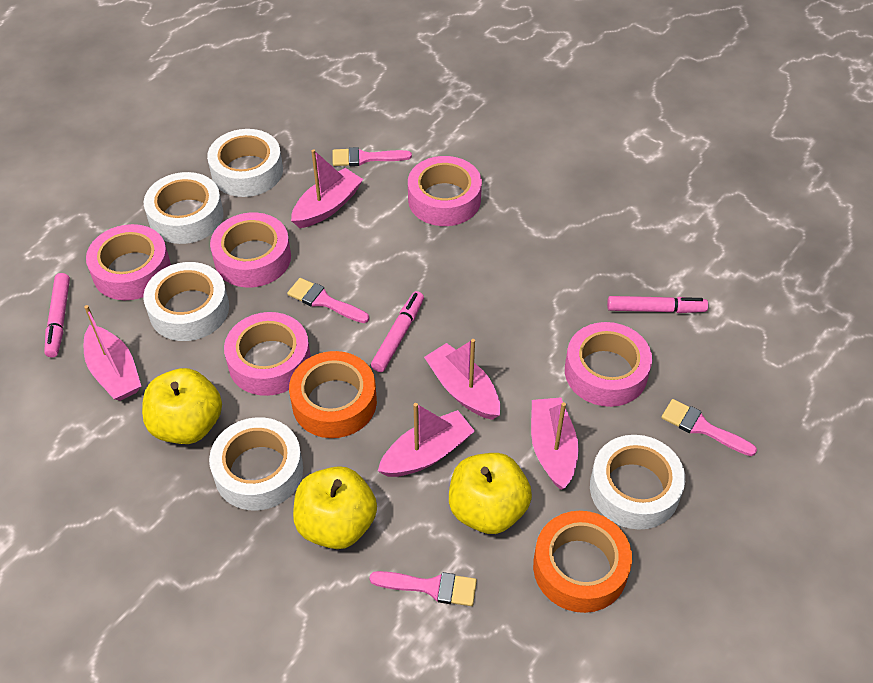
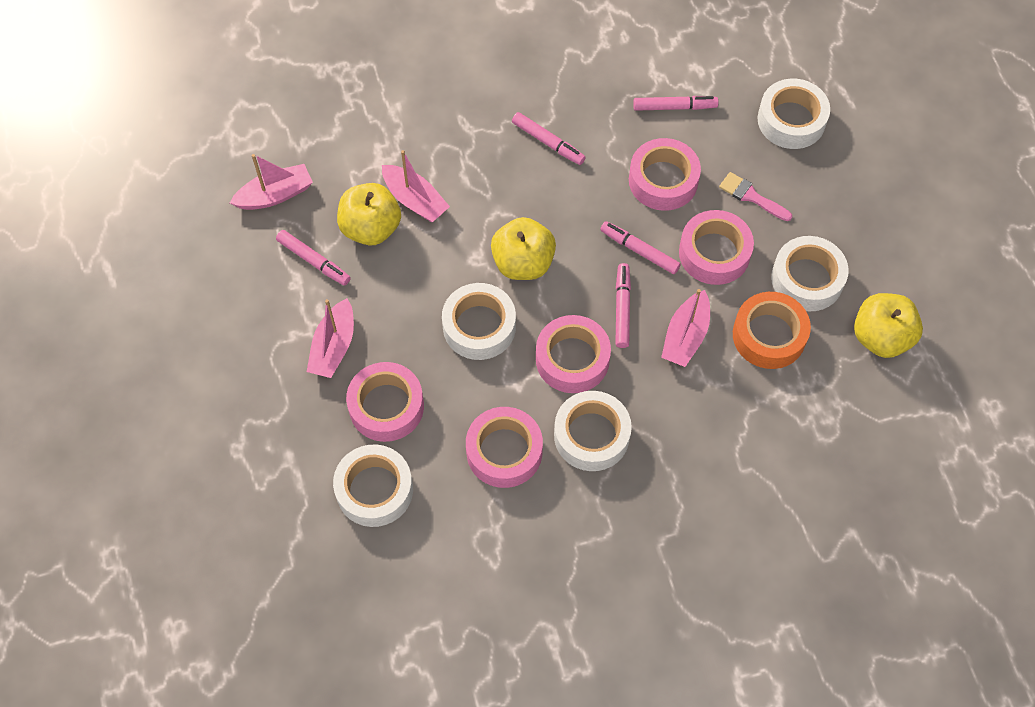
orange tape: [289,351,377,438] [533,511,632,613] = 2 -> [733,292,811,369] = 1
pink boat: [84,305,141,401] [291,149,363,228] [378,403,475,477] [424,339,500,420] [531,397,579,490] = 5 -> [230,154,313,210] [307,298,354,378] [382,150,450,222] [661,289,710,367] = 4
pink brush: [287,278,369,323] [333,147,412,166] [369,571,477,606] [661,399,757,456] = 4 -> [719,172,792,221] = 1
pink marker: [44,273,70,357] [371,291,424,372] [607,296,708,313] = 3 -> [276,230,351,286] [512,112,586,165] [600,221,681,274] [615,263,631,348] [633,96,718,111] = 5

